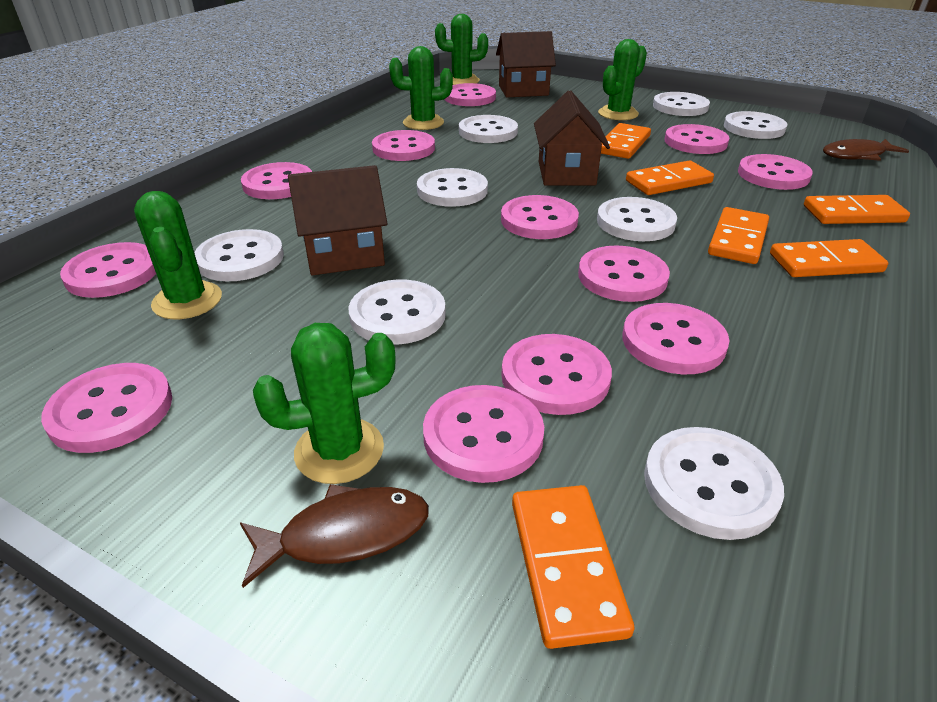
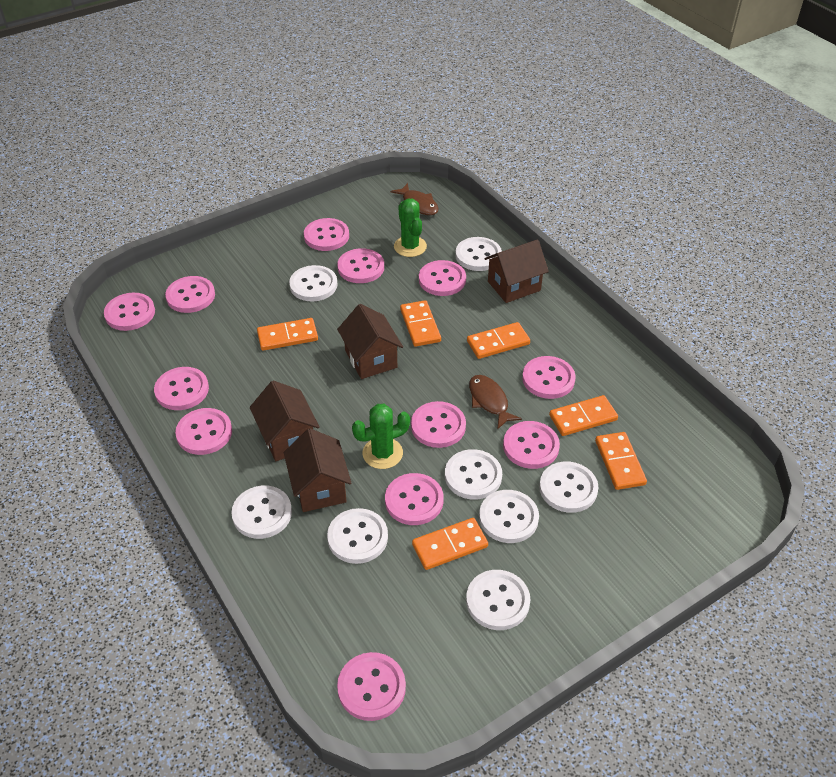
brown house: [288,165,388,275] [496,31,556,97] [534,90,610,186] = 3 -> [250,381,320,461] [284,428,351,512] [337,304,403,379] [484,240,549,303] = 4
green cactus: [134,191,222,319] [253,323,396,484] [389,46,453,130] [435,14,488,85] [598,39,647,120] = 5 -> [352,404,410,469] [394,199,427,257] = 2

